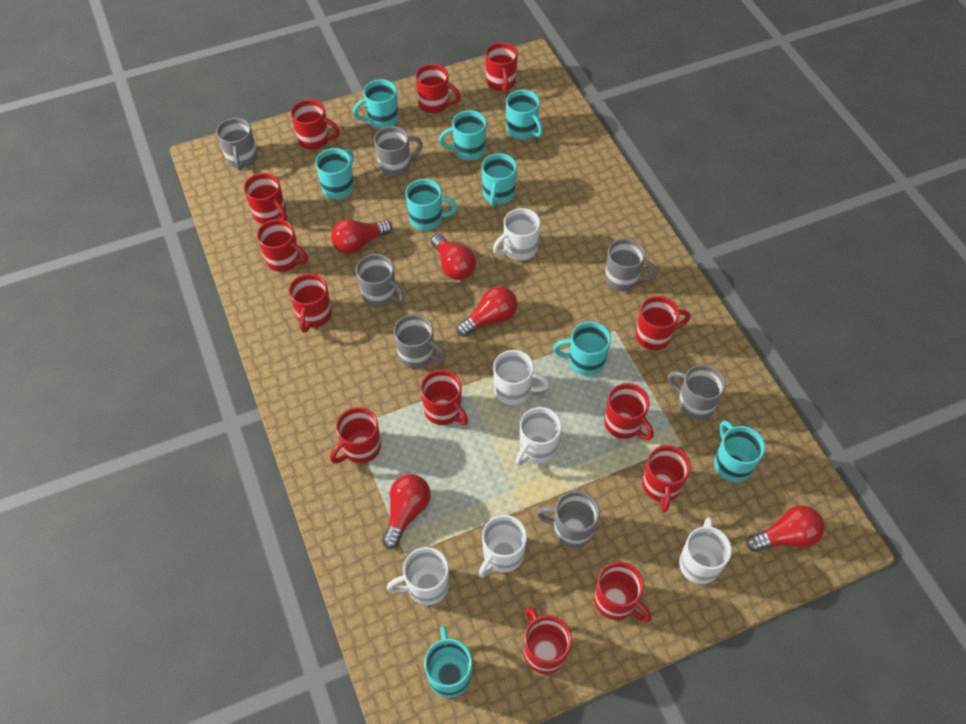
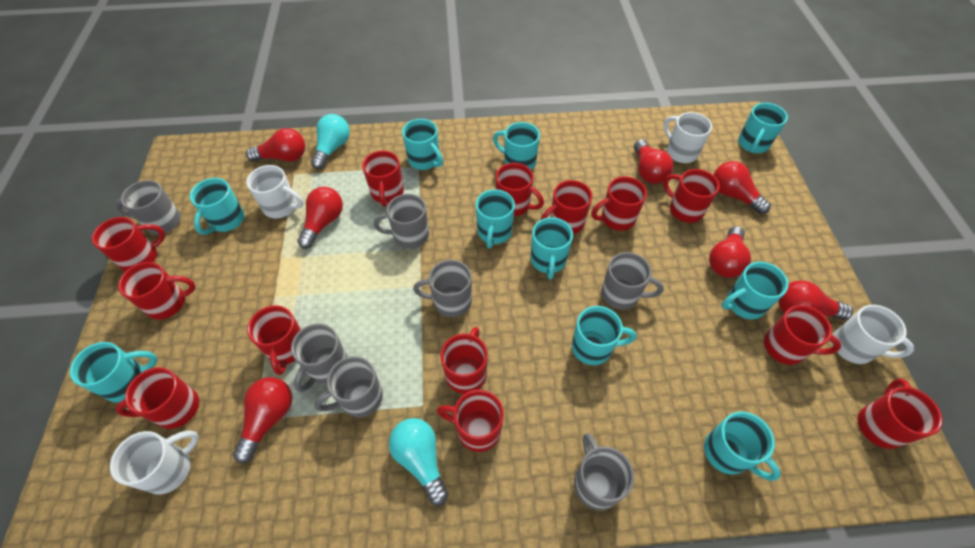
red light bulb: [331,219,392,254] [382,474,431,549] [431,234,476,280] [456,286,517,337] [747,505,825,552] = 5 -> [233,377,292,463] [246,128,305,162] [297,187,343,249] [634,139,674,184] [709,226,751,278] [714,161,771,214] [778,280,853,320] = 7
turquoise light bulb: none = 0 -> [311,114,350,169] [389,418,449,506] = 2
turquoise mug: [315,148,354,199] [353,79,399,129] [406,179,457,231] [424,626,472,698] [439,110,487,161] [482,153,517,207] [506,90,543,139] [553,321,611,376] [714,420,765,482] = 9 -> [70,342,157,403] [189,178,245,235] [402,119,443,170] [476,189,515,248] [493,122,540,170] [530,217,573,279] [572,306,636,365] [704,412,781,481] [722,262,789,319] [738,103,788,153] = 10
white mug: [386,547,449,605] [478,515,527,578] [493,208,540,261] [493,350,549,405] [515,407,562,466] [679,517,732,584] = 6 -> [110,430,199,495] [246,165,304,218] [664,112,712,163] [832,305,914,364] = 4

